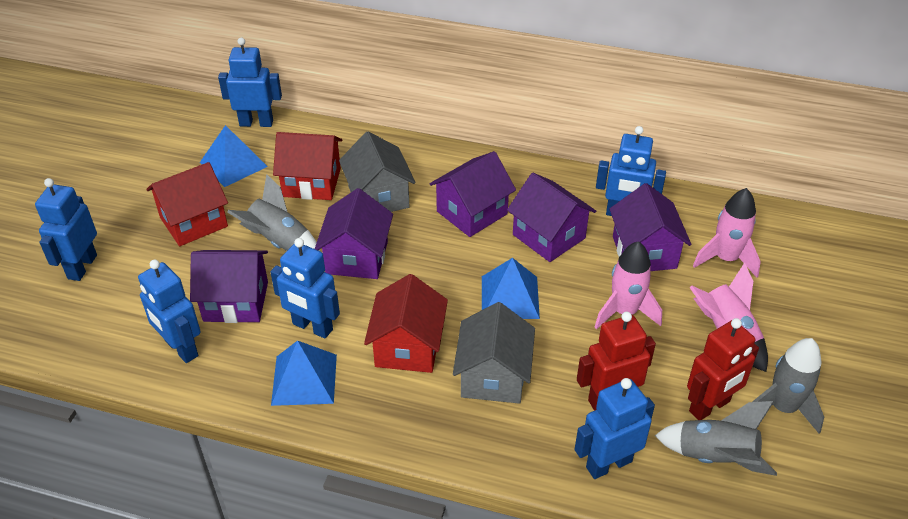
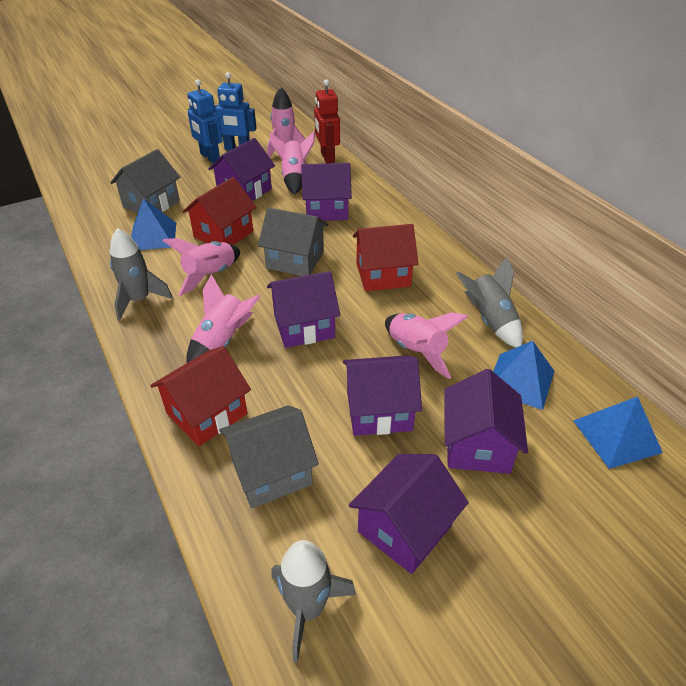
blue robot: [35,178,97,281] [138,260,201,363] [218,38,282,127] [270,238,340,339] [574,378,655,479] [596,126,666,216] = 6 -> [188,79,223,163] [214,72,256,151] = 2
grey house: [339,131,416,212] [453,302,535,404] = 2 -> [110,149,180,213] [220,405,319,508] [258,207,328,276] = 3
pink rocket: [594,241,662,330] [689,262,768,372] [693,188,761,278] = 3 -> [162,238,240,296] [186,274,261,363] [267,87,305,157] [270,131,315,195] [385,312,468,379] = 5
purple house: [190,250,268,323] [315,188,393,279] [429,151,516,237] [507,173,596,262] [609,183,691,271] = 5 -> [208,138,275,201] [267,271,340,348] [301,163,352,221] [343,355,422,436] [349,454,469,574] [444,369,528,474] = 6
red robot: [577,312,656,411] [687,318,759,420] = 2 -> [314,79,340,163] = 1

